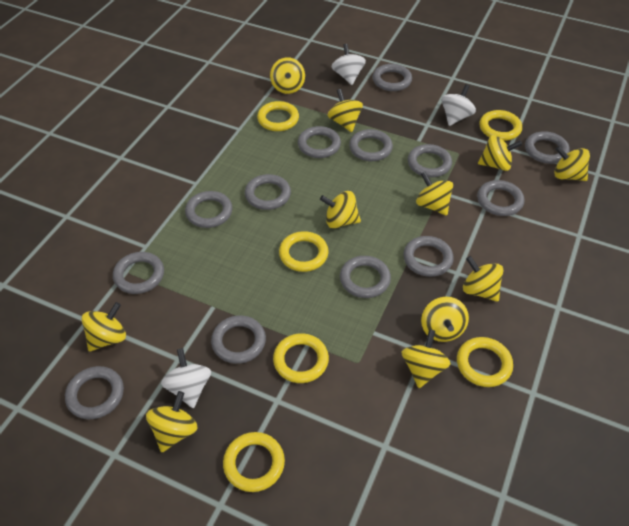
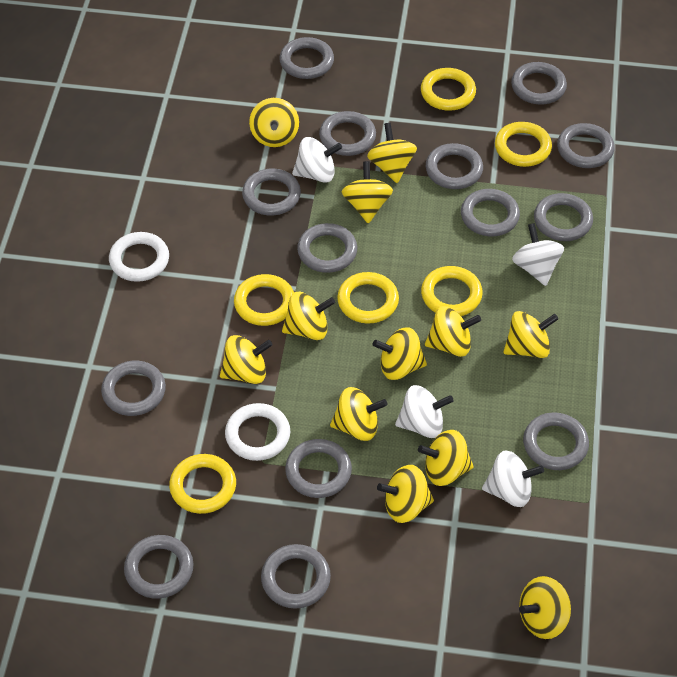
grey ring: [65,366,124,419] [113,252,164,294] [185,191,232,228] [211,316,266,364] [245,174,291,210] [298,126,341,158] [340,256,391,298] [349,129,393,161] [373,64,412,91] [403,236,454,277] [408,144,452,177] [477,180,524,216] [525,131,570,164] = 13 -> [101,361,166,416] [124,535,194,599] [242,169,301,215] [261,544,331,609] [279,37,334,79] [285,439,352,498] [297,223,357,273] [319,111,376,156] [426,143,483,189] [461,189,520,237] [511,62,567,105] [523,412,589,470] [534,193,593,241] [557,123,615,168] = 14
white ring: none = 0 -> [109,232,169,282] [225,403,290,461] = 2
white spinning top: [161,348,211,408] [332,44,366,85] [442,84,476,126] = 3 -> [292,137,342,183] [395,385,454,438] [482,450,544,507] [512,223,564,286] = 4
yellow spinning top: [81,302,126,352] [146,391,198,452] [270,57,305,94] [320,191,361,228] [327,89,363,132] [402,329,451,388] [416,172,453,216] [421,297,469,342] [463,256,504,302] [478,135,522,171] [554,146,590,181] = 11 -> [220,335,273,384] [249,98,299,147] [282,292,335,340] [330,387,387,441] [342,161,393,224] [367,123,417,183] [372,327,427,380] [377,465,434,523] [418,430,474,486] [425,306,481,357] [503,311,558,358] [519,576,571,639] = 12

